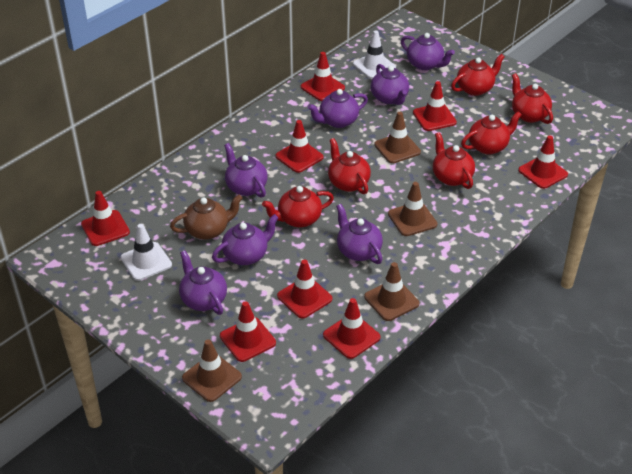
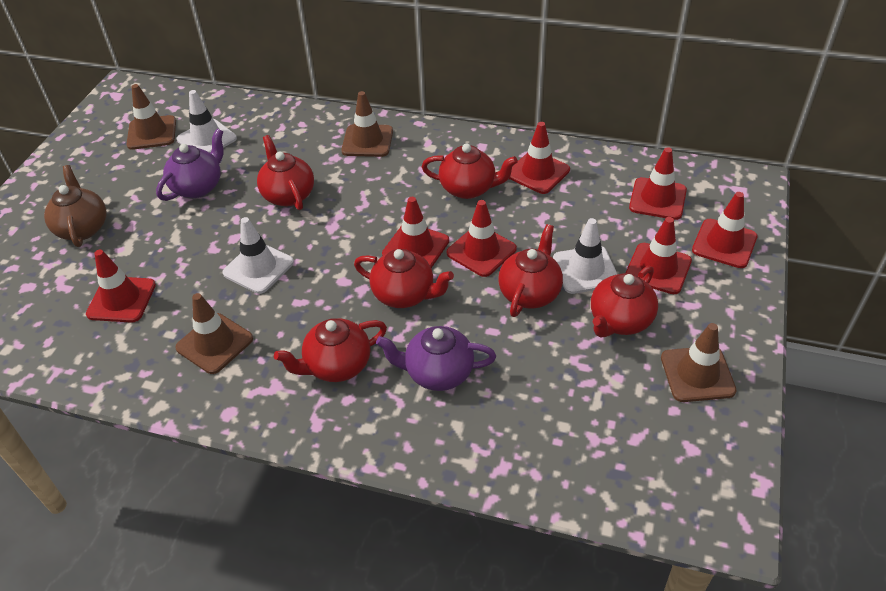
purple teapot: [179,250,227,315] [212,214,279,265] [224,143,268,198] [308,89,368,128] [336,204,383,264] [371,64,409,105] [401,33,455,70] = 7 -> [156,129,224,201] [376,326,496,391] = 2
red traffic cone: [81,191,130,246] [220,301,276,362] [276,120,324,173] [277,259,332,319] [301,52,345,101] [323,298,381,359] [413,81,457,131] [518,135,568,189] = 8 -> [86,250,156,323] [382,197,449,268] [447,200,517,277] [509,122,570,194] [626,217,692,294] [629,147,687,220] [692,192,757,268] = 7
white traffic cone: [121,224,172,281] [353,30,396,79] = 2 -> [176,90,237,153] [222,217,294,294] [553,218,617,294] = 3

